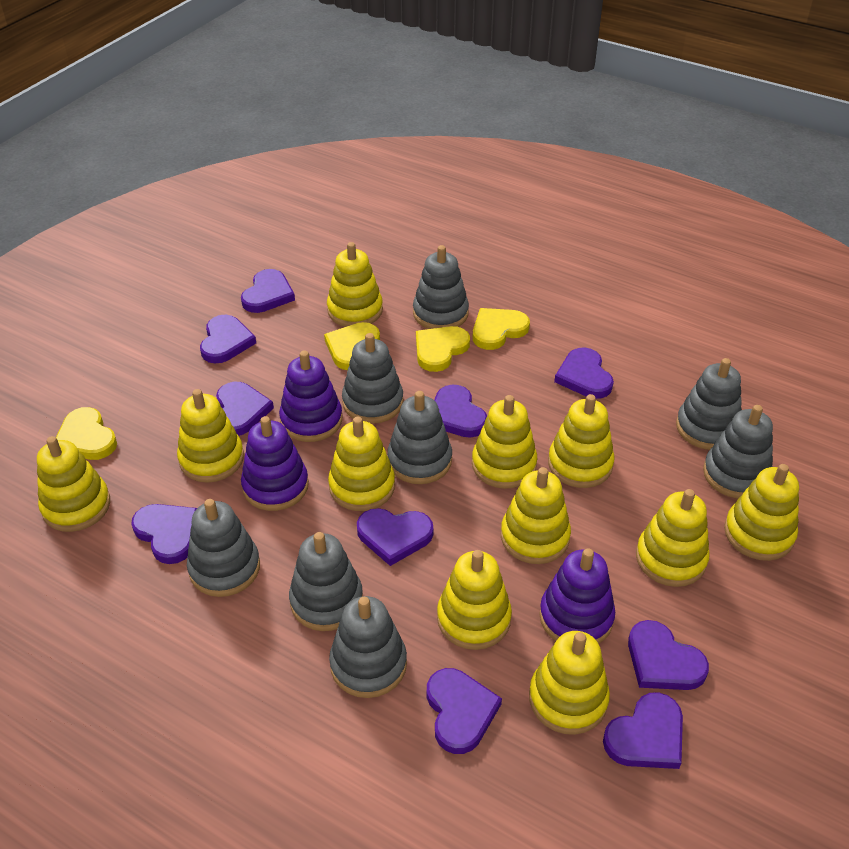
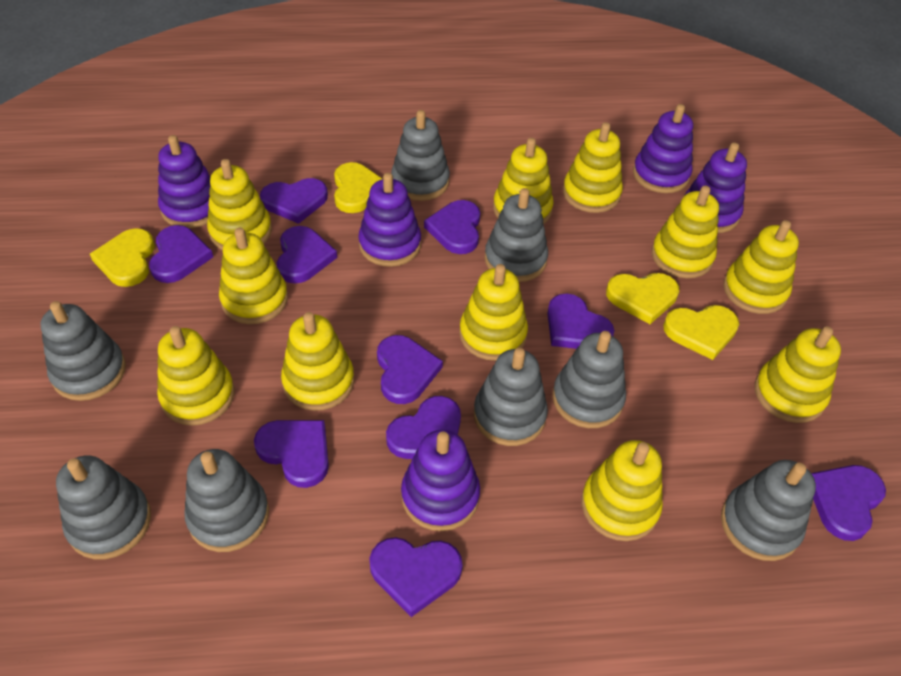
purple stacking toy: [241,416,309,511] [279,350,342,442] [539,548,615,644] = 3 -> [158,135,211,228] [358,173,421,267] [401,430,480,531] [633,104,693,193] [684,142,747,233] = 5

